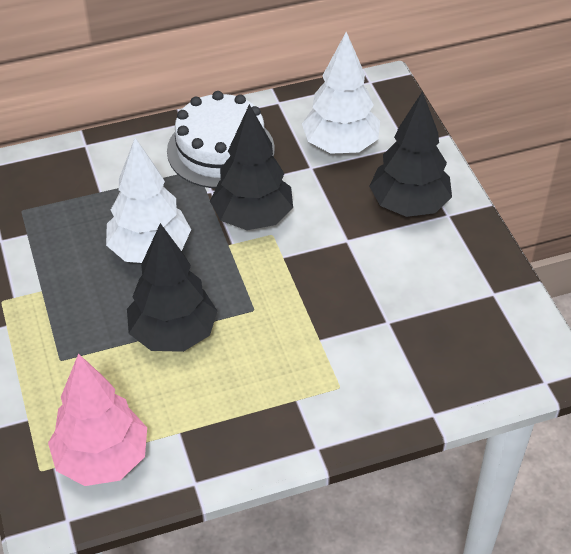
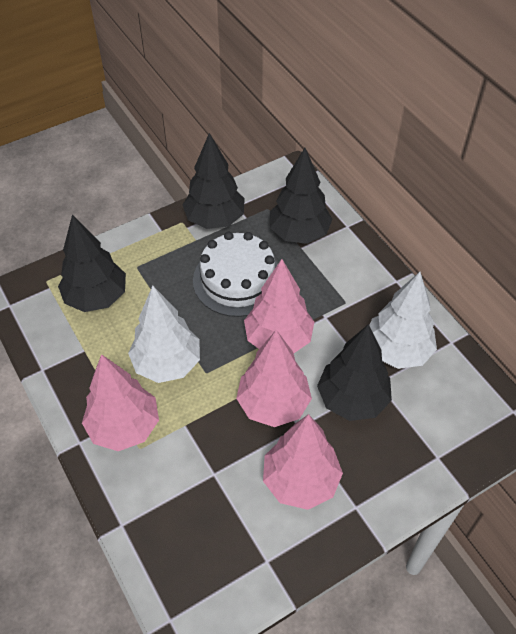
black tree: [127,223,217,352] [210,104,293,230] [369,91,452,217] = 3 -> [58,214,126,312] [183,133,245,229] [270,148,333,244] [317,324,392,421] = 4
pink tree: [48,354,147,486] = 1 -> [82,354,159,451] [236,330,312,427] [244,259,314,353] [263,414,343,510] = 4

